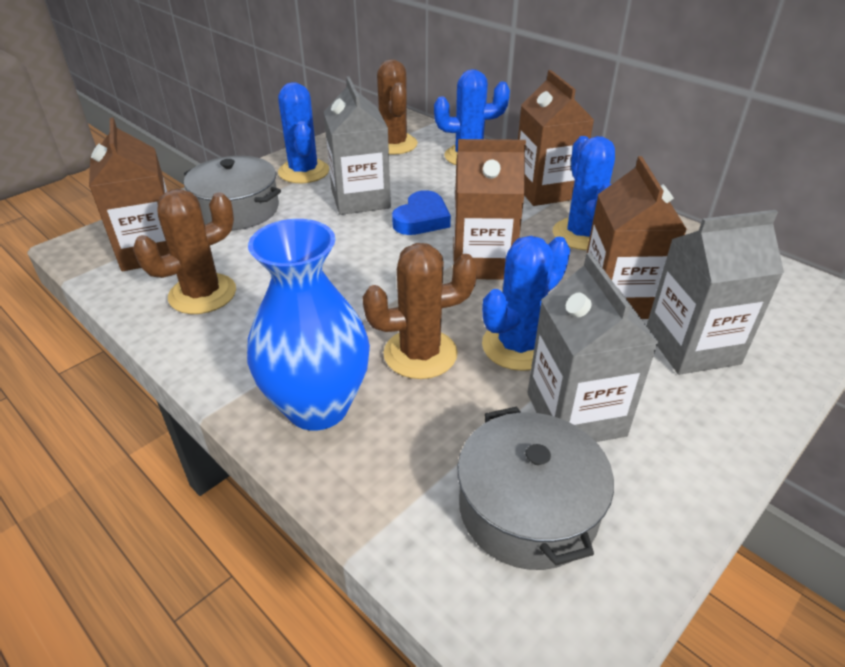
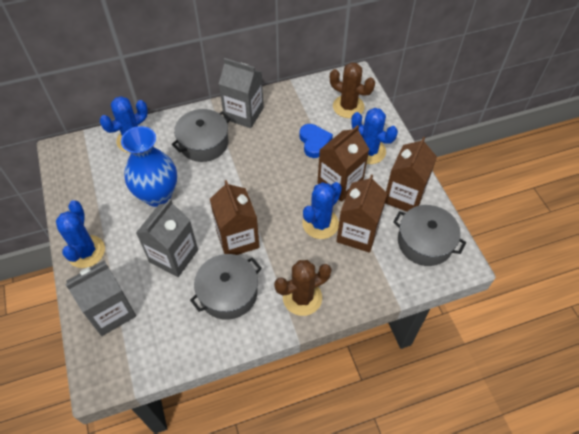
brown cactus: [133,189,236,314] [362,243,478,379] [377,59,418,155] = 3 -> [274,260,331,316] [330,62,375,118] = 2
grey pot: [184,156,281,230] [457,406,614,570] = 2 -> [172,109,231,162] [190,254,262,320] [393,205,466,266] = 3

